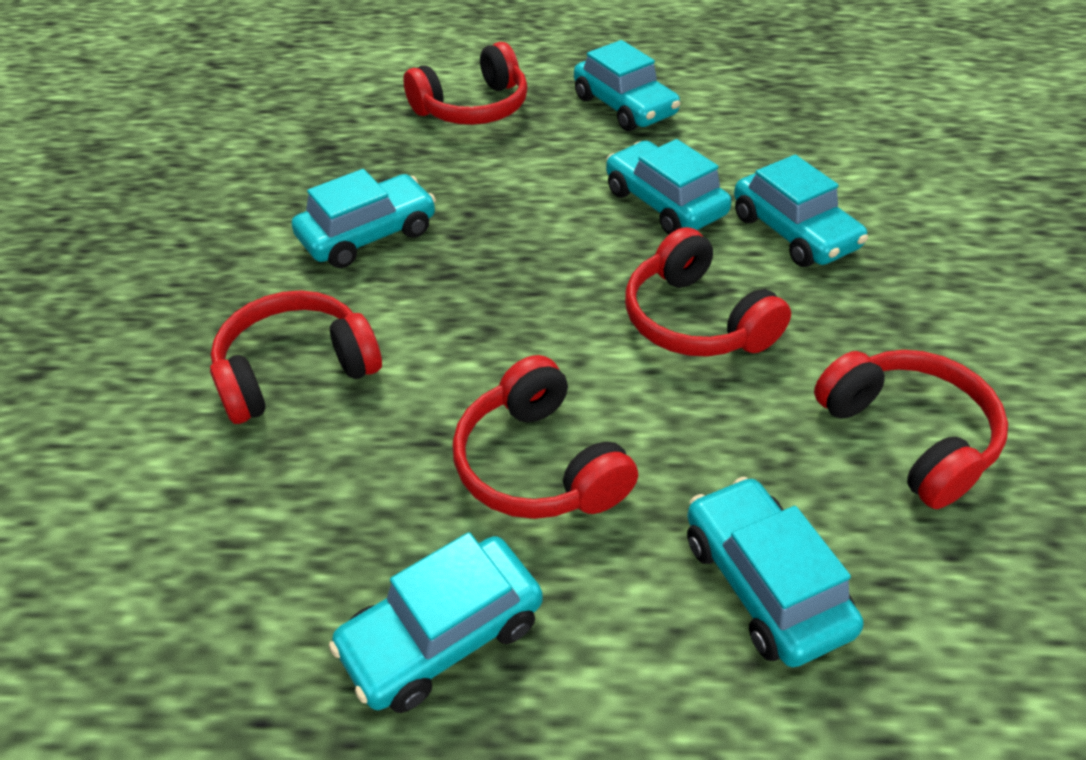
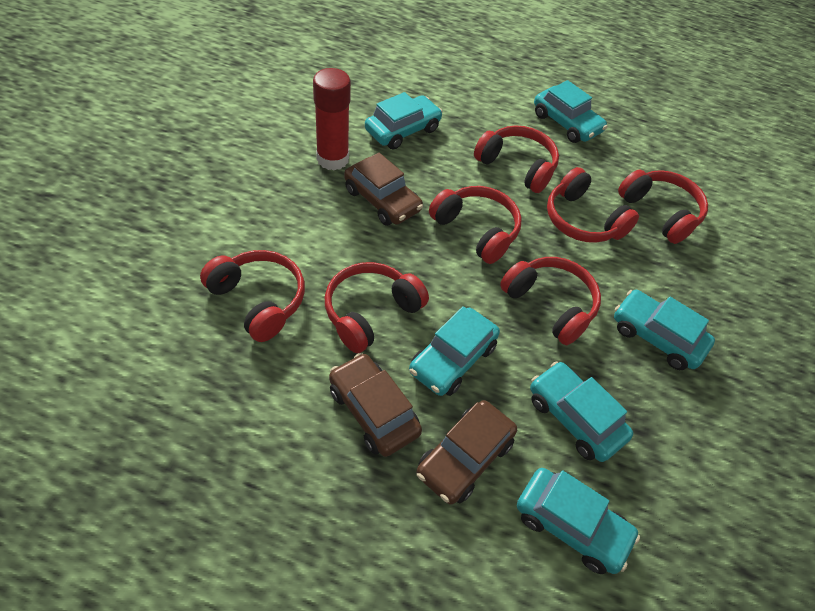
brown car: none = 0 -> [329,353,422,457] [344,153,423,226] [416,400,517,505] = 3
red glue stick: none = 0 -> [313,68,351,171] = 1
red headphones: [210,290,382,424] [403,42,528,125] [452,355,638,519] [625,227,791,357] [814,350,1008,509] = 5 -> [200,250,305,342] [325,262,429,353] [429,186,522,264] [474,125,559,193] [500,257,601,346] [547,167,639,243] [618,170,708,244] = 7

